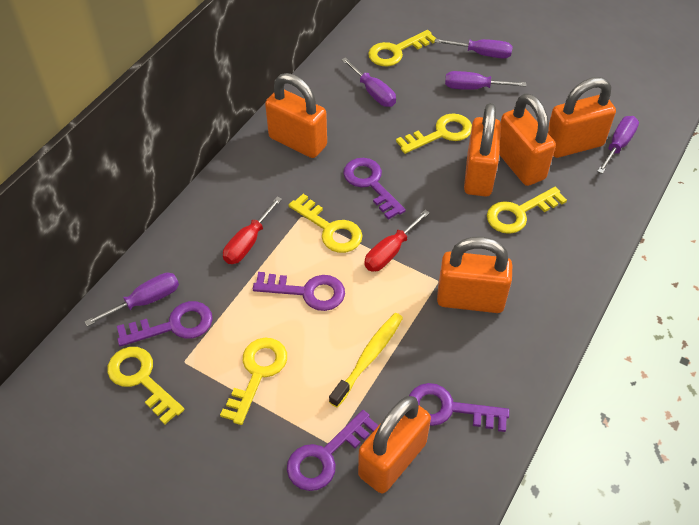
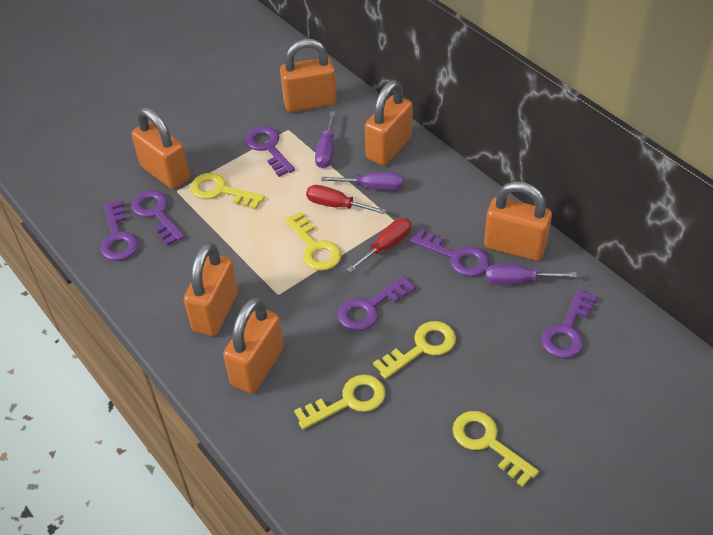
purple key: [117,301,213,347] [253,272,345,311] [287,410,379,491] [343,158,406,220] [409,383,509,432] = 5 -> [100,200,138,261] [132,190,185,246] [245,126,295,177] [338,275,416,331] [410,228,490,277] [541,289,598,359] = 6
purple screwdriver: [85,273,179,327] [341,57,396,107] [435,39,513,58] [445,71,526,90] [597,116,639,174] = 5 -> [315,111,335,169] [321,172,403,191] [486,264,577,285] = 3
yellow key: [107,347,184,425] [220,338,287,425] [289,194,362,253] [368,30,437,66] [396,113,472,154] [487,187,567,234] = 6 -> [190,173,265,210] [284,212,342,271] [294,374,386,430] [373,321,456,379] [453,411,539,487] = 5
yellow toothbrush: [329,313,403,407] = 1 -> none = 0

